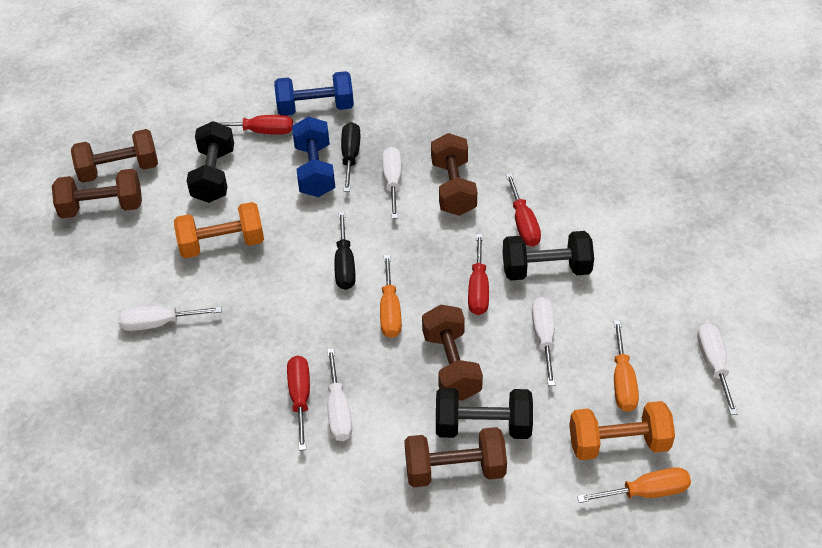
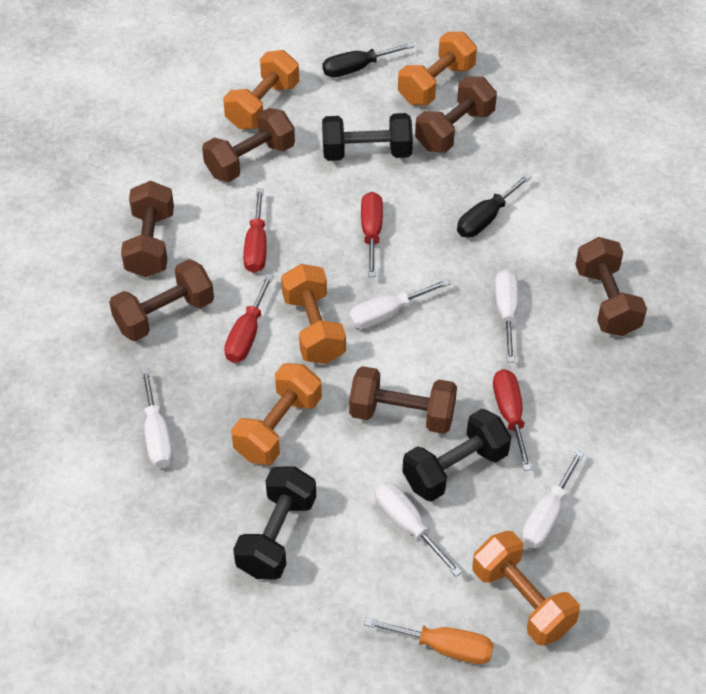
blue dumbbell: [274,71,354,116] [292,116,335,197] = 2 -> none = 0
brown dumbbell: [52,169,142,218] [71,129,158,183] [404,427,507,487] [422,305,483,401] [431,133,477,216] = 5 -> [109,259,214,341] [121,181,174,277] [202,108,295,182] [349,366,457,434] [415,76,497,153] [575,237,647,336] = 6
orange dumbbell: [174,202,264,258] [569,401,675,460] = 2 -> [223,50,299,129] [231,363,322,465] [281,264,346,364] [398,32,477,105] [473,531,580,646] = 5
orange screwdriver: [380,255,402,338] [577,467,691,503] [614,320,639,412] = 3 -> [364,617,494,664] = 1

